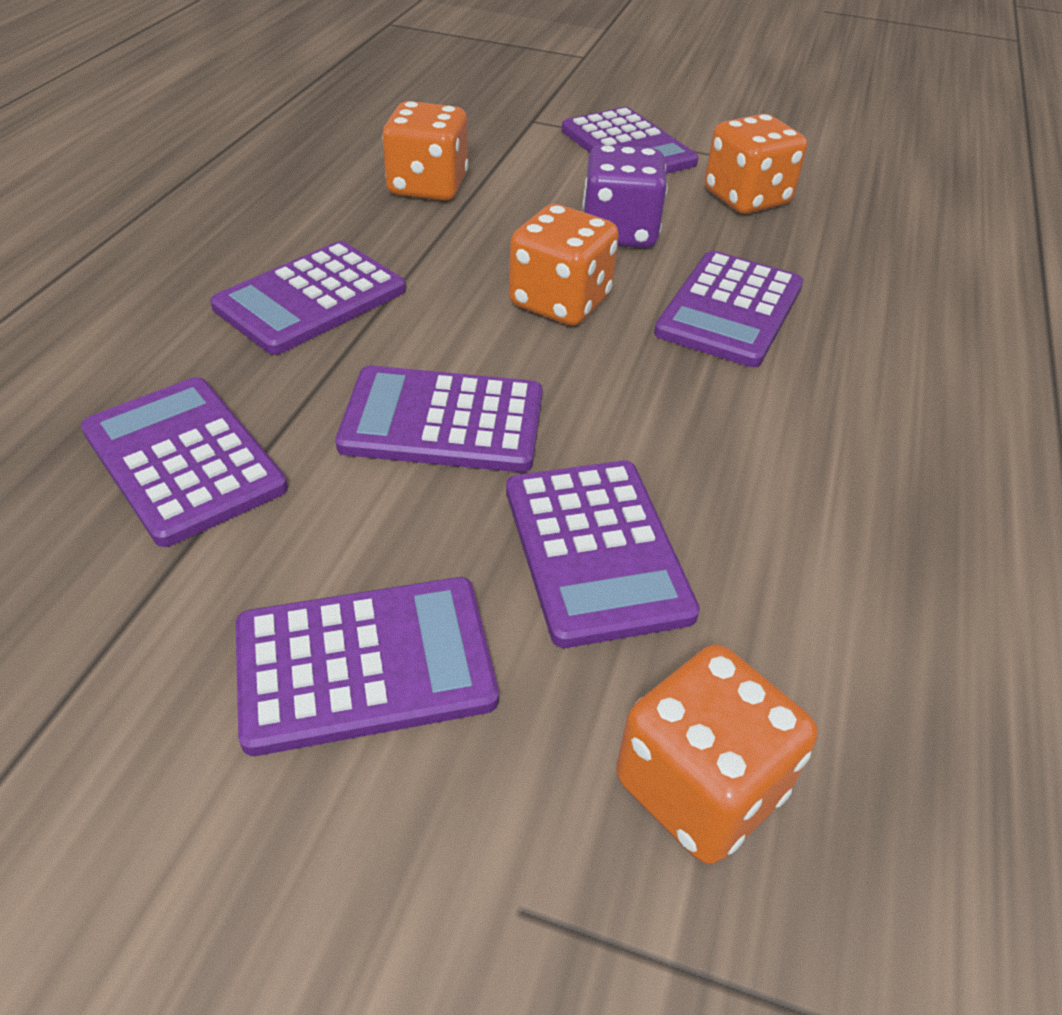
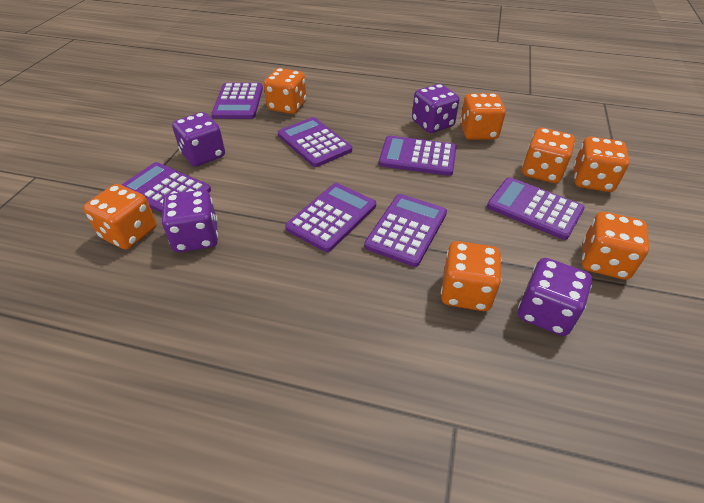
orange dice: [382,101,468,201] [509,204,619,326] [616,644,818,864] [705,114,807,214] = 4 -> [83,184,156,249] [264,68,306,114] [441,241,502,311] [460,93,506,140] [522,128,575,183] [573,136,629,192] [582,212,649,280] = 7
purple dice: [583,145,668,248] = 1 -> [162,190,218,252] [172,112,225,166] [412,84,459,133] [518,258,592,336] = 4

